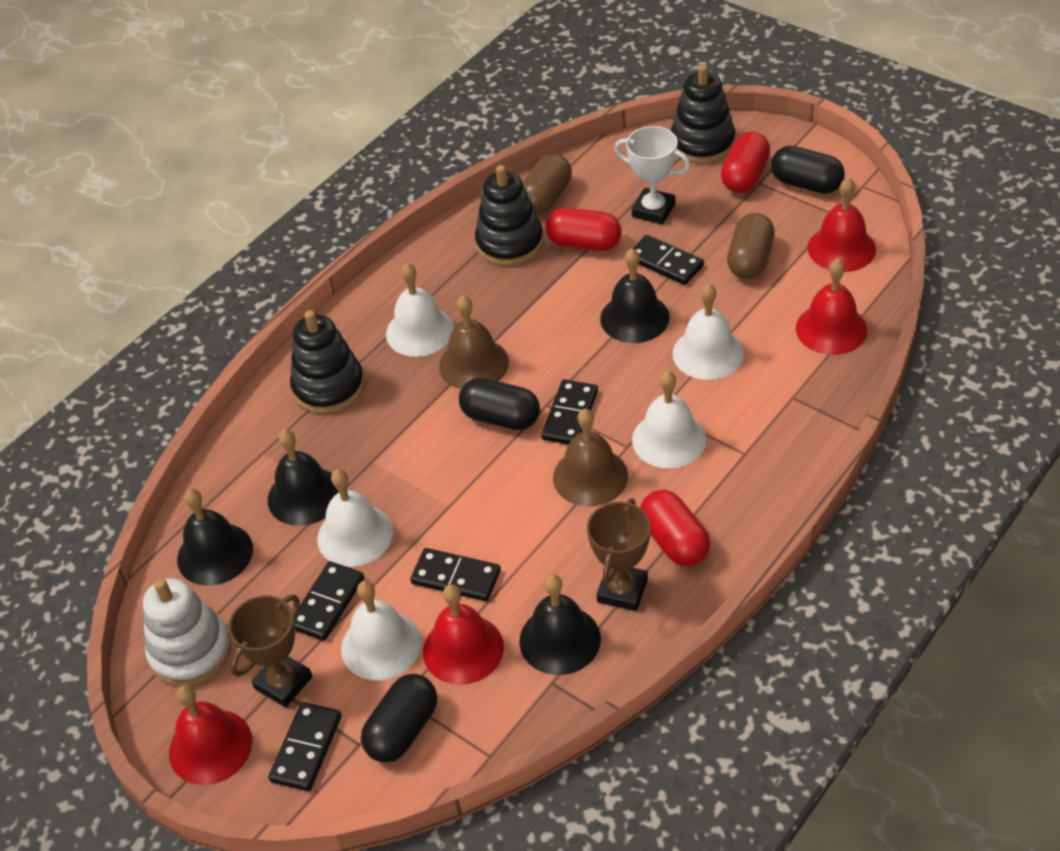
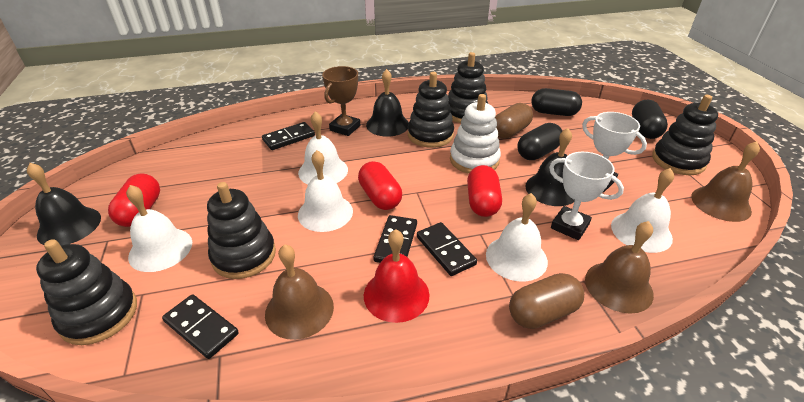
black bell: [177,489,253,586] [268,429,339,526] [519,574,601,675] [600,248,670,343] = 4 -> [27,163,101,246] [366,69,409,137] [525,128,575,206] = 3
black domino: [269,702,342,791] [294,561,364,641] [410,548,501,601] [541,379,598,445] [633,235,704,285] = 5 -> [162,294,239,359] [262,122,315,150] [373,215,417,263] [417,222,477,276] = 4
black stacking toy: [290,310,365,414] [475,165,544,266] [671,64,735,164] = 3 -> [36,239,137,345] [207,182,276,279] [408,72,454,148] [448,52,488,123] [652,95,718,175] = 5
brown bell: [439,295,509,389] [553,409,628,507] = 2 -> [265,244,334,340] [585,221,654,313] [691,141,760,222] = 3
brown trophy: [228,595,312,707] [587,498,651,611] = 2 -> [322,66,360,136] = 1
red bell: [169,685,252,785] [423,584,504,685] [796,258,867,355] [808,177,876,272] = 4 -> [364,229,429,323] = 1
white trophy: [615,126,691,224] = 1 -> [549,152,624,240] [582,112,647,192] = 2

